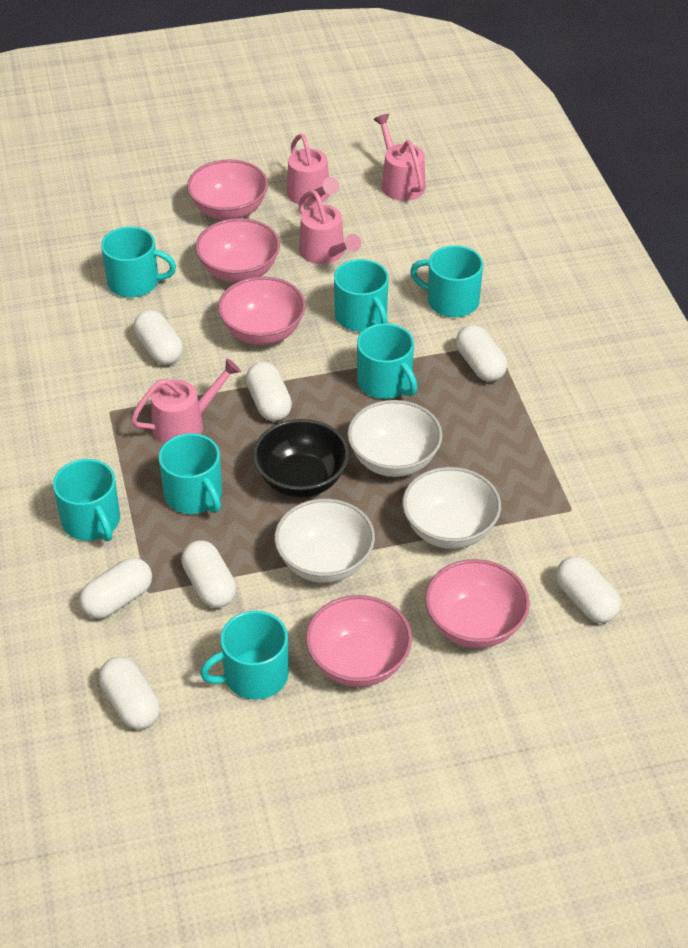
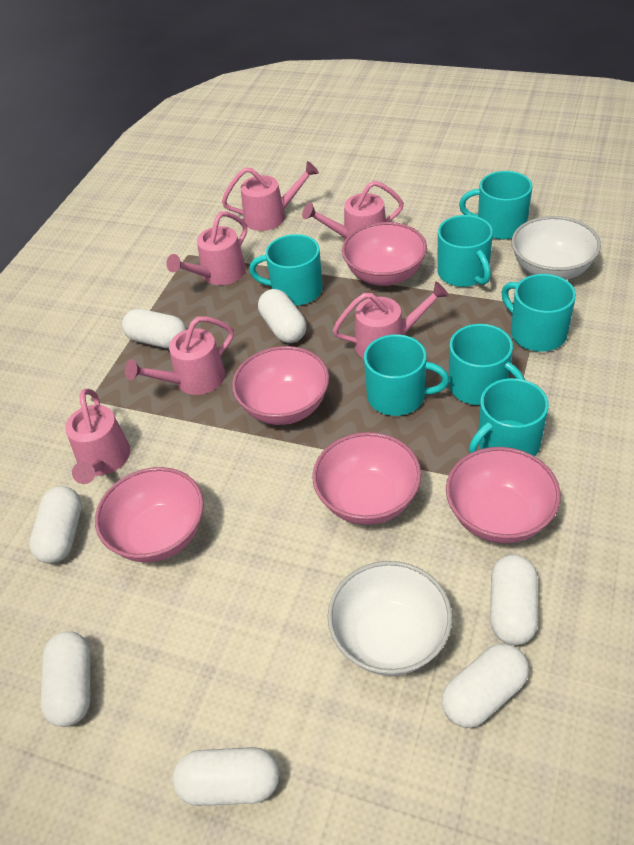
black bowl: [253,419,349,497] = 1 -> none = 0
pink watering can: [131,359,241,444] [287,134,339,206] [298,190,361,264] [373,114,426,201] = 4 -> [65,389,130,484] [125,316,234,395] [166,212,247,285] [222,161,319,231] [302,181,404,241] [333,281,449,359] = 6
white bowl: [274,499,375,583] [347,400,442,477] [402,467,501,549] = 3 -> [328,561,452,676] [512,216,601,280] = 2

